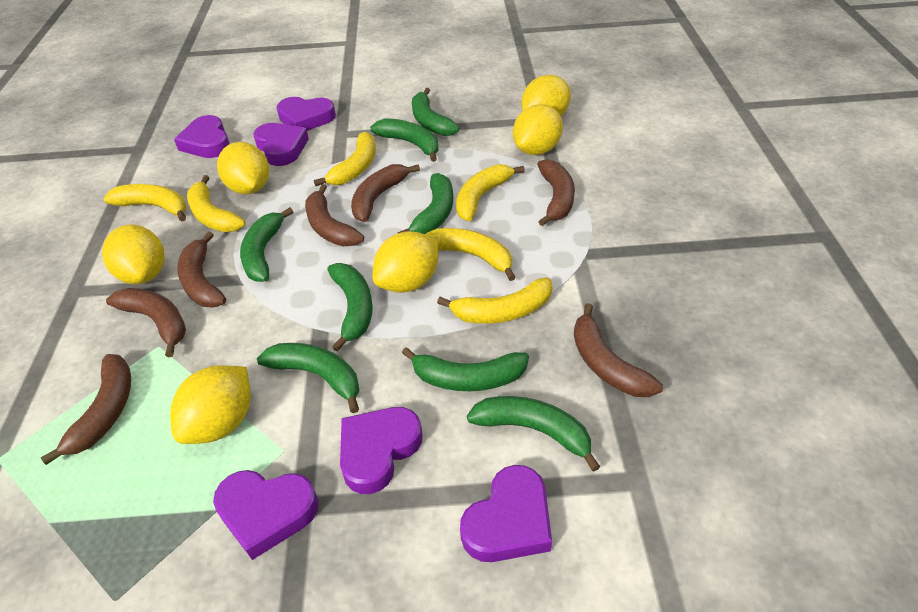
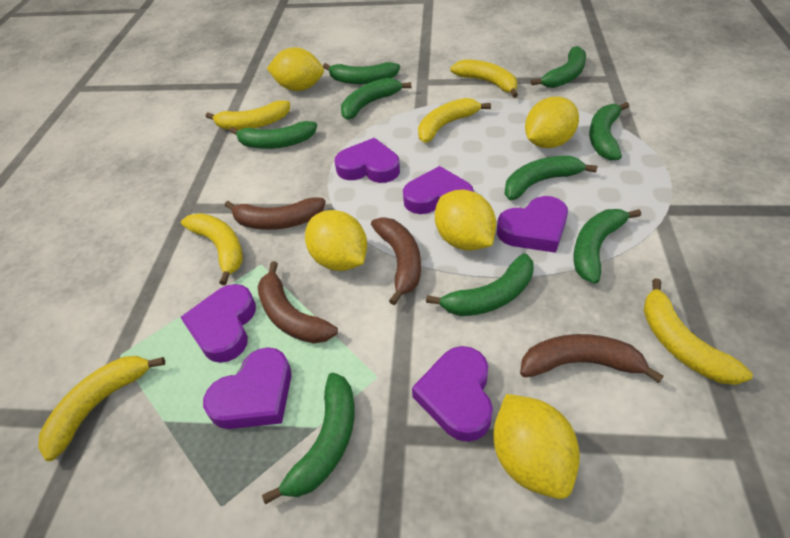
brown banana: [41,354,131,465] [106,288,186,357] [177,232,226,308] [305,184,364,246] [351,164,420,222] [537,159,575,226] [574,303,663,397] = 7 -> [225,197,326,230] [257,261,338,344] [371,217,421,305] [520,334,664,383] = 4
green banana: [240,207,293,282] [257,343,359,413] [327,263,373,352] [370,118,439,162] [397,173,453,234] [402,347,529,391] [412,88,459,136] [467,396,600,472] = 8 -> [230,121,317,149] [262,373,354,505] [323,62,400,84] [341,78,411,120] [426,253,534,316] [504,156,597,200] [531,46,586,88] [573,209,641,284] [589,102,629,160] = 9
yellow lemon: [102,224,165,284] [170,365,251,444] [217,142,269,194] [372,231,438,293] [513,104,563,155] [522,75,571,116] = 6 -> [267,47,324,91] [305,210,367,271] [435,190,496,251] [493,394,580,499] [525,97,579,148] = 5

